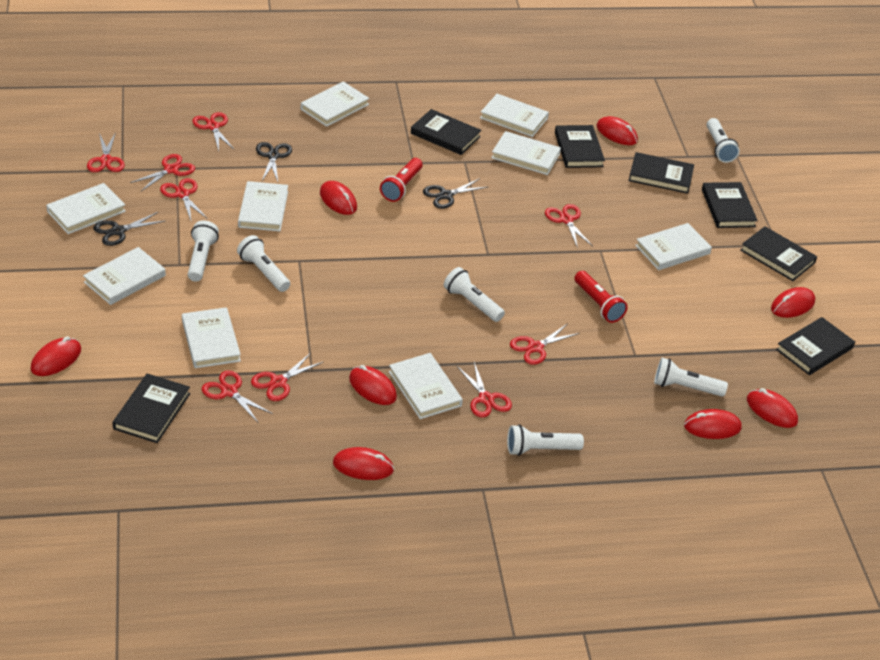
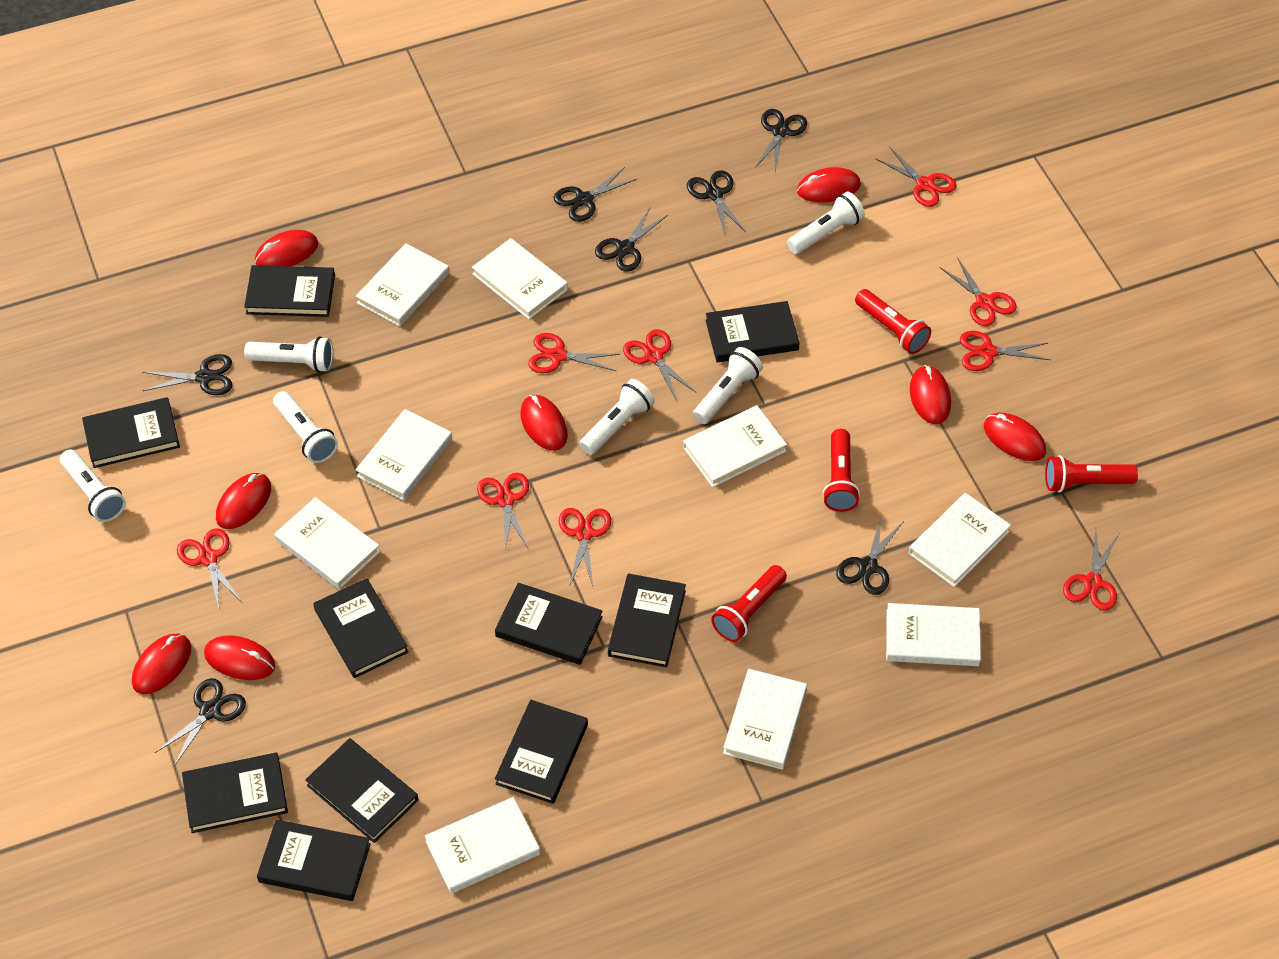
black book: [112,374,190,443] [411,109,481,155] [555,125,605,168] [628,152,694,194] [702,182,758,228] [740,226,817,281] [776,317,855,375] = 7 -> [82,397,180,468] [182,753,288,833] [244,265,335,317] [257,820,371,901] [305,738,419,843] [313,578,408,678] [495,583,603,665] [495,700,588,804] [608,574,686,667] [705,301,800,362] = 10
black scissors: [93,212,165,246] [256,142,292,182] [423,178,488,209] = 3 -> [142,354,232,395] [155,678,246,766] [554,167,637,222] [595,206,668,272] [687,170,746,236] [755,109,807,173] [836,515,904,595] = 7
red flashlight: [380,158,423,202] [575,271,628,323] = 2 -> [711,565,787,642] [823,429,860,512] [855,289,931,354] [1045,455,1138,492] = 4

